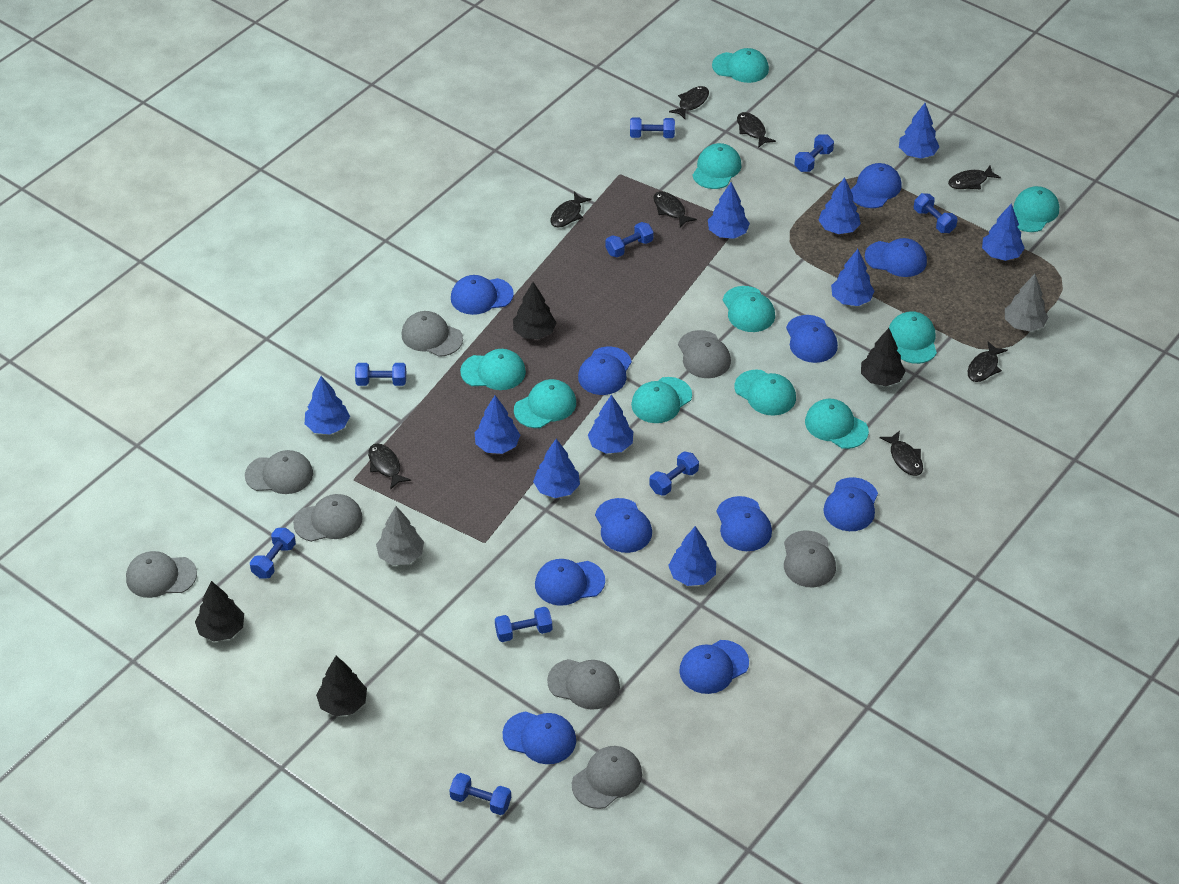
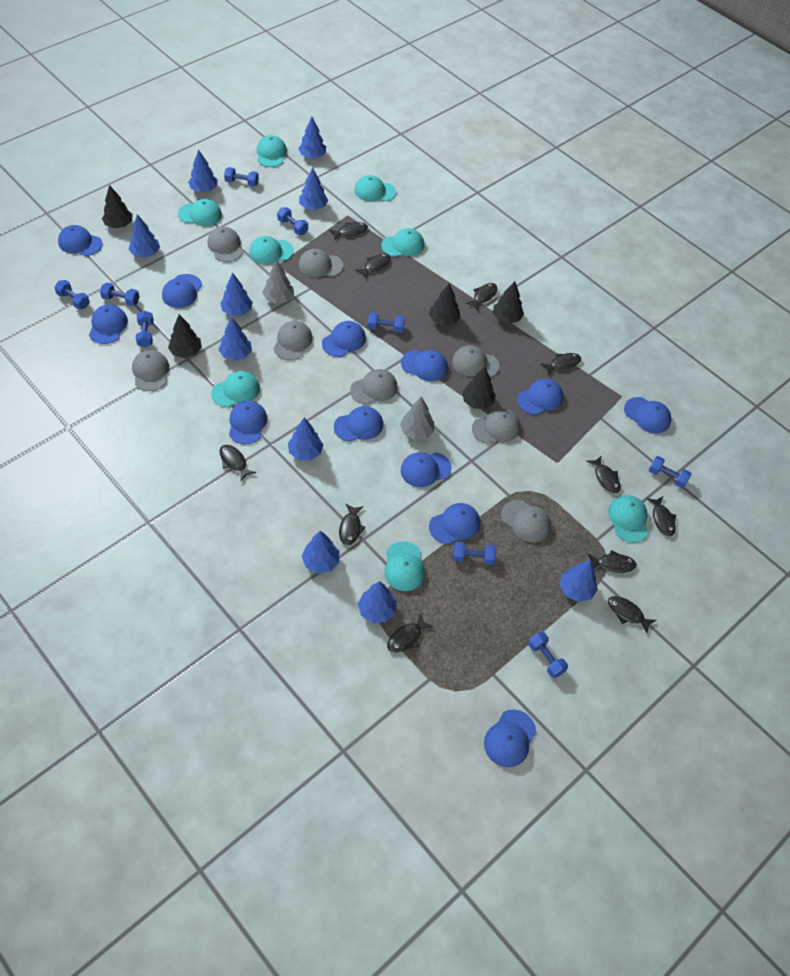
black fish: [368,443,411,490] [550,192,592,228] [653,191,697,228] [669,86,709,119] [737,112,776,148] [879,431,923,476] [948,166,1001,189] [968,342,1008,382] = 8 -> [220,445,256,481] [329,222,368,240] [339,504,366,546] [355,254,391,278] [387,614,433,653] [466,283,498,310] [540,353,581,375] [587,455,621,493] [588,550,637,573] [608,596,656,634] [646,496,676,536] = 11
black tree: [195,581,244,642] [316,656,367,716] [513,282,557,339] [861,328,906,386] = 4 -> [102,185,133,228] [168,314,202,358] [429,283,461,326] [462,367,496,409] [493,281,524,324] = 5
blue cap: [451,275,514,315] [503,711,576,764] [535,559,605,606] [578,347,632,395] [595,498,652,553] [679,640,749,694] [717,496,772,551] [786,315,838,363] [823,477,878,531] [851,163,902,208] [865,238,927,277] = 11 -> [58,225,102,256] [89,305,128,344] [162,274,202,308] [229,401,267,444] [322,321,366,357] [334,406,383,442] [401,350,448,381] [401,452,452,487] [429,503,480,544] [484,709,536,767] [517,379,563,415] [624,397,671,434] = 12
turquoise cap: [460,349,526,390] [514,379,576,428] [631,377,692,423] [692,143,741,189] [712,48,769,83] [723,286,775,332] [734,370,796,416] [805,399,869,449] [889,311,937,364] [1013,186,1059,232] = 10 -> [178,199,222,226] [211,371,260,407] [249,236,294,264] [257,135,287,167] [354,175,396,202] [381,228,424,257] [384,541,425,591] [608,495,648,543] = 8

